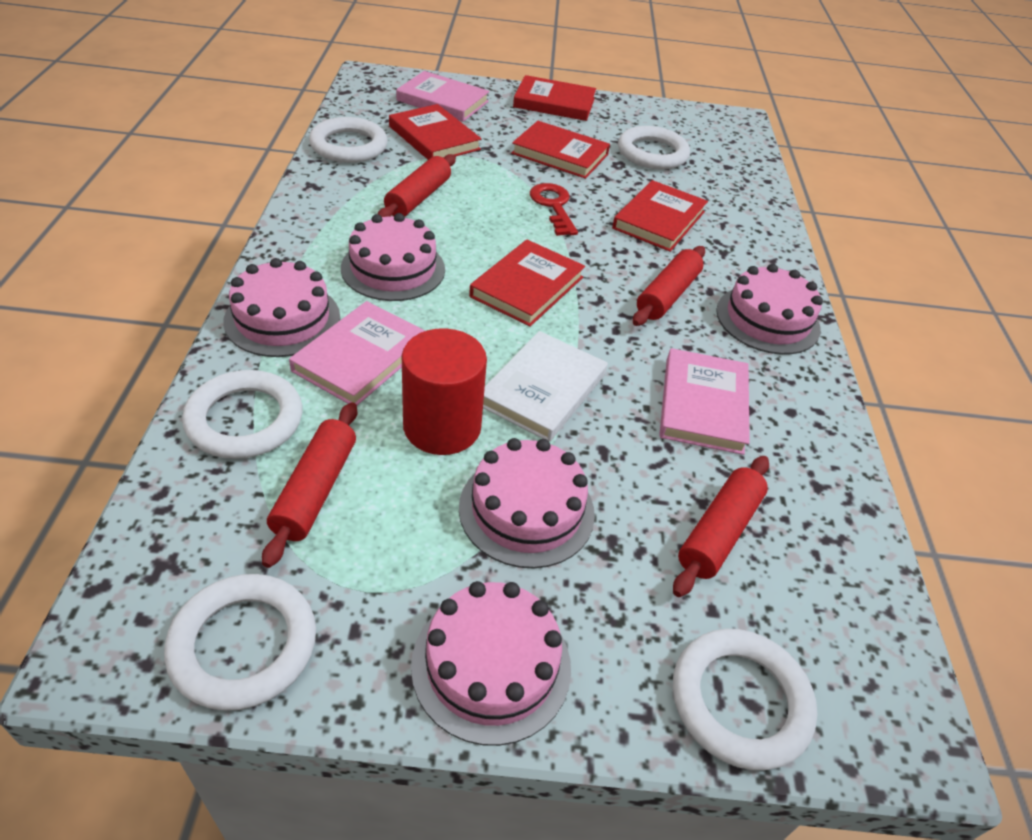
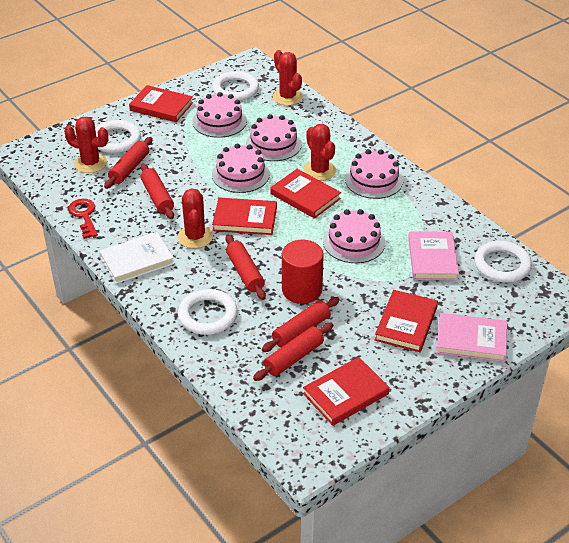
pink book: [289,301,425,405] [396,71,489,122] [659,348,750,455] = 3 -> [408,232,459,280] [436,313,507,362] = 2
red cactus: none = 0 -> [64,117,108,173] [178,188,213,248] [273,50,303,106] [303,124,336,181] = 4
red rolling pin: [262,402,357,568] [378,154,456,217] [633,246,705,326] [673,456,769,597] = 4 -> [104,137,153,189] [140,164,174,219] [226,235,266,300] [253,323,333,381] [262,297,340,352] = 5
white ring: [164,574,316,711] [182,370,302,459] [309,117,387,163] [618,126,690,170] [673,628,817,770] = 5 -> [95,120,141,153] [178,289,238,335] [212,71,259,101] [474,241,532,283] = 4

